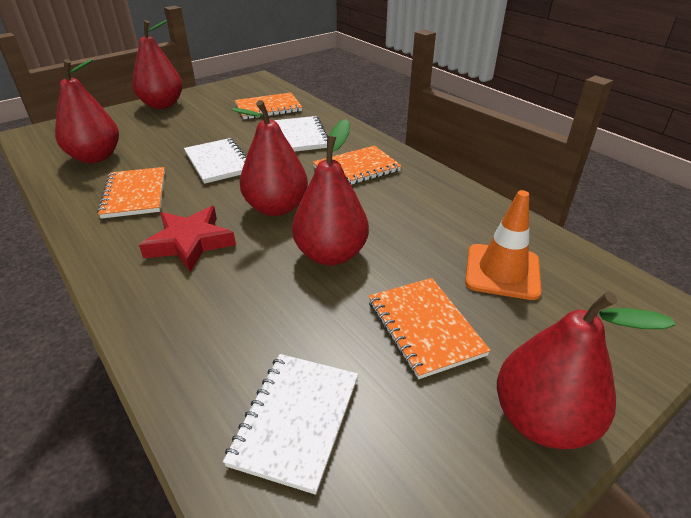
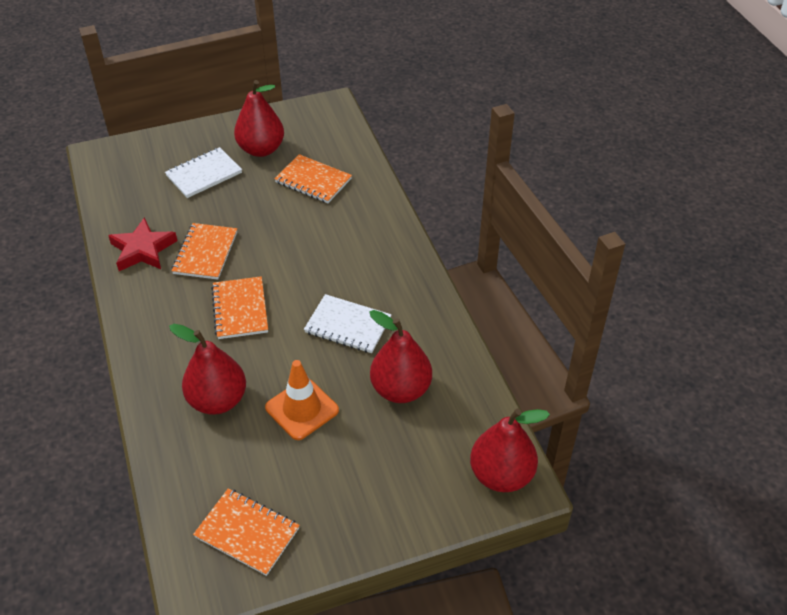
red pear: [55,59,119,163] [132,20,182,109] [232,100,308,216] [292,119,369,266] [497,291,676,449] = 5 -> [169,324,246,415] [234,80,284,157] [369,310,432,403] [470,408,550,492] = 4
white notebook: [184,138,246,184] [223,354,358,495] [274,116,328,152] = 3 -> [165,147,242,198] [304,294,391,353] = 2

